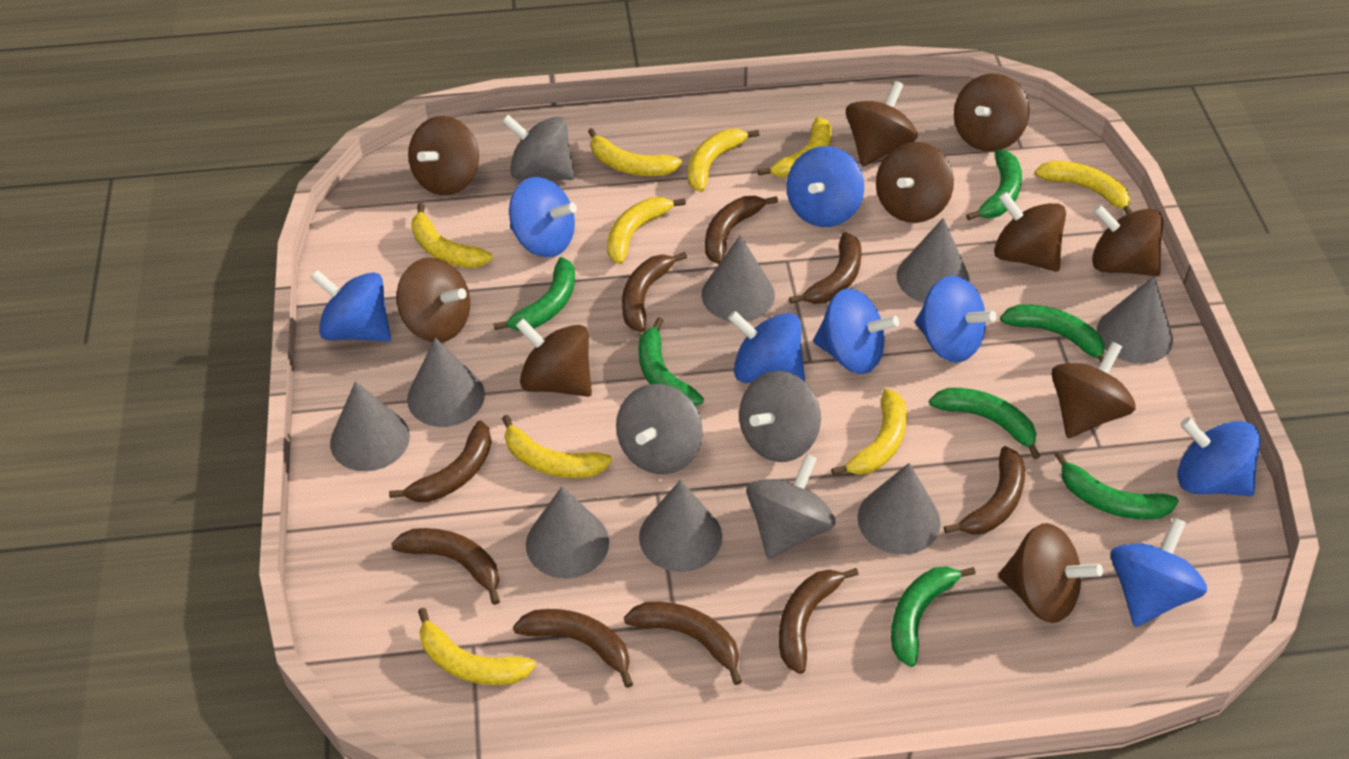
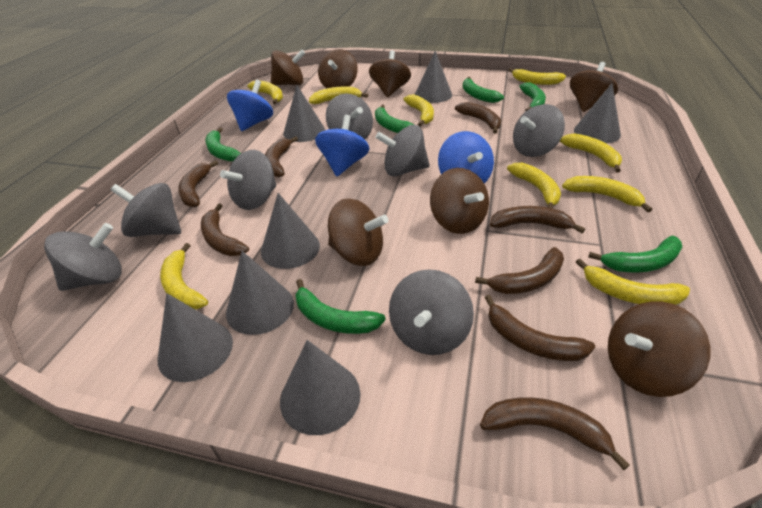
blue spinning top: [310,270,391,342] [509,177,577,257] [728,311,805,383] [786,146,864,227] [813,288,899,374] [915,276,997,363] [1111,518,1207,627] [1177,417,1260,496] = 8 -> [227,80,273,131] [315,115,369,176] [438,131,494,183] = 3
brown banana: [389,421,491,502] [391,528,500,605] [513,609,633,688] [622,252,687,332] [624,602,742,685] [705,196,778,264] [779,568,859,674] [789,232,862,304] [944,446,1025,535] = 9 -> [178,160,218,207] [201,204,249,256] [265,136,298,177] [455,102,501,134] [475,247,564,294] [480,397,630,470] [485,295,595,361] [490,206,585,233] = 8
brown spinning top: [397,258,470,342] [408,116,479,195] [515,318,592,397] [846,81,918,167] [876,142,954,223] [954,74,1030,151] [994,191,1066,272] [998,523,1103,623] [1051,342,1135,438] [1092,204,1163,276] = 10 -> [271,50,305,85] [318,49,358,88] [328,199,388,266] [369,50,411,97] [430,168,489,234] [570,62,618,112] [608,301,710,397] = 7
green banana: [493,257,575,331] [638,317,704,406] [891,566,976,667] [929,388,1040,459] [966,149,1022,221] [1000,304,1105,363] [1055,451,1179,520] = 7 -> [205,127,241,162] [296,279,386,334] [375,105,414,133] [463,77,504,103] [519,82,546,111] [588,236,682,272] = 6
grey cone: [330,381,410,471] [407,338,485,427] [526,486,609,579] [639,480,722,572] [702,235,775,321] [857,463,941,555] [897,218,969,303] [1097,276,1173,364] = 8 -> [158,293,233,382] [226,251,294,335] [261,193,320,269] [280,340,361,435] [283,85,325,142] [415,51,452,103] [574,83,621,143] = 7
grey spinning top: [502,115,575,180] [616,384,703,474] [739,371,821,462] [746,454,835,559] = 4 -> [44,223,122,291] [111,183,181,237] [220,150,276,210] [326,94,373,139] [375,125,430,177] [389,269,474,355] [513,104,565,157] = 7

